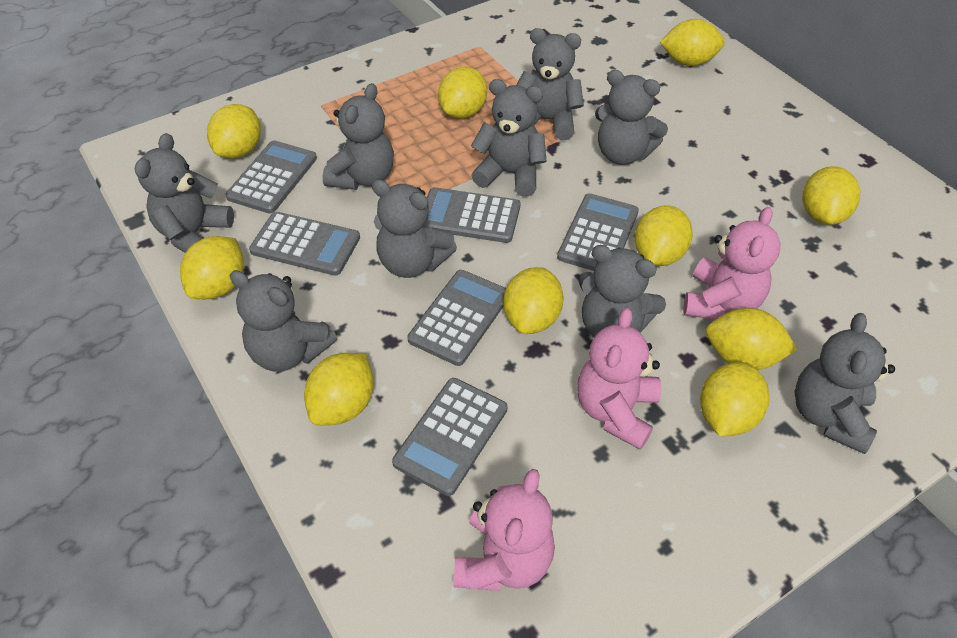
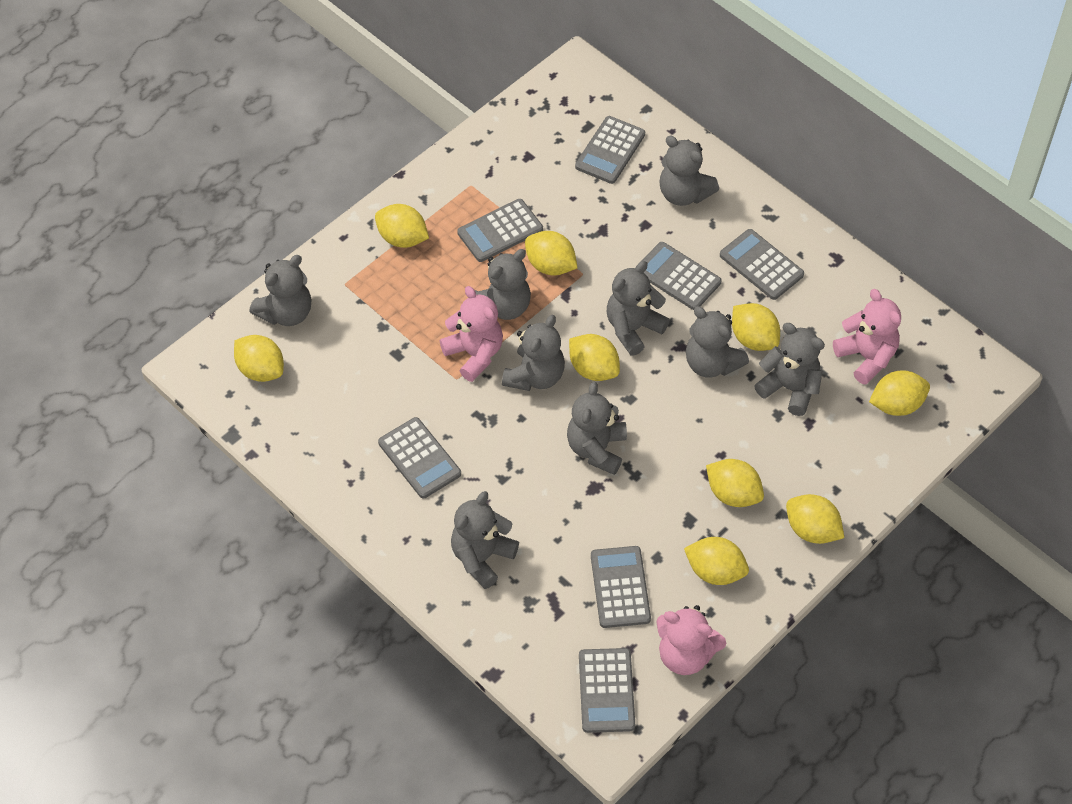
grey calculator: [225,140,317,214] [249,212,360,276] [392,378,508,496] [408,270,506,366] [424,187,520,243] [557,193,639,271] = 6 -> [378,417,461,498] [457,199,543,262] [575,116,645,184] [579,648,635,733] [591,546,651,628] [635,242,722,310] [720,229,804,300] = 7
yellow lemon: [180,236,244,299] [207,104,261,158] [304,353,374,426] [438,67,487,118] [503,267,563,334] [635,205,693,266] [660,19,725,66] [700,362,769,437] [706,308,798,370] [802,166,860,225] = 10 -> [234,335,284,382] [375,204,429,248] [525,231,578,276] [569,334,620,381] [684,537,749,585] [706,459,764,507] [732,303,780,351] [786,494,844,544] [869,370,930,416] = 9

